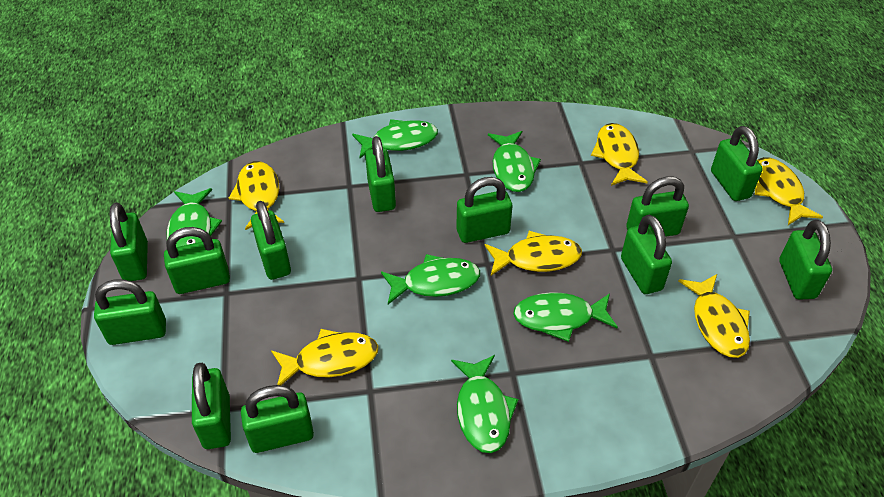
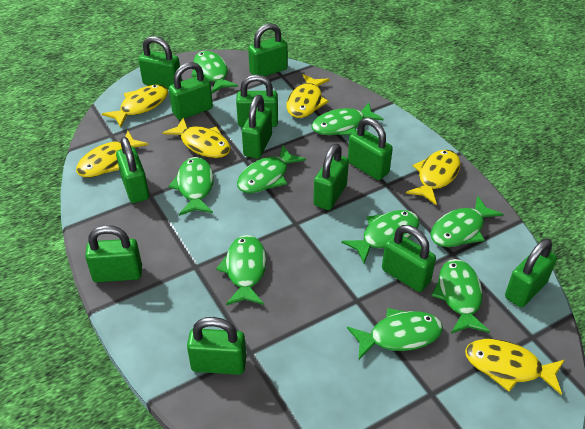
green fish: [167,188,222,247] [352,119,438,158] [381,254,480,304] [451,355,518,453] [488,131,541,192] [513,292,618,342] = 6 -> [168,157,214,216] [191,51,238,93] [216,235,267,305] [237,145,306,193] [311,102,384,135] [341,210,419,264] [347,308,443,360] [431,196,504,247] [431,259,490,334] = 9

